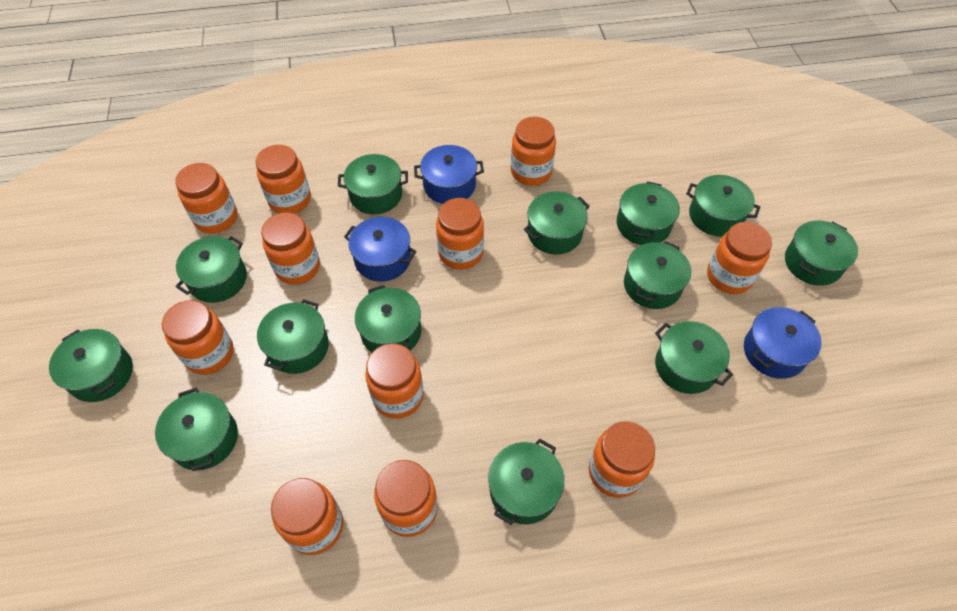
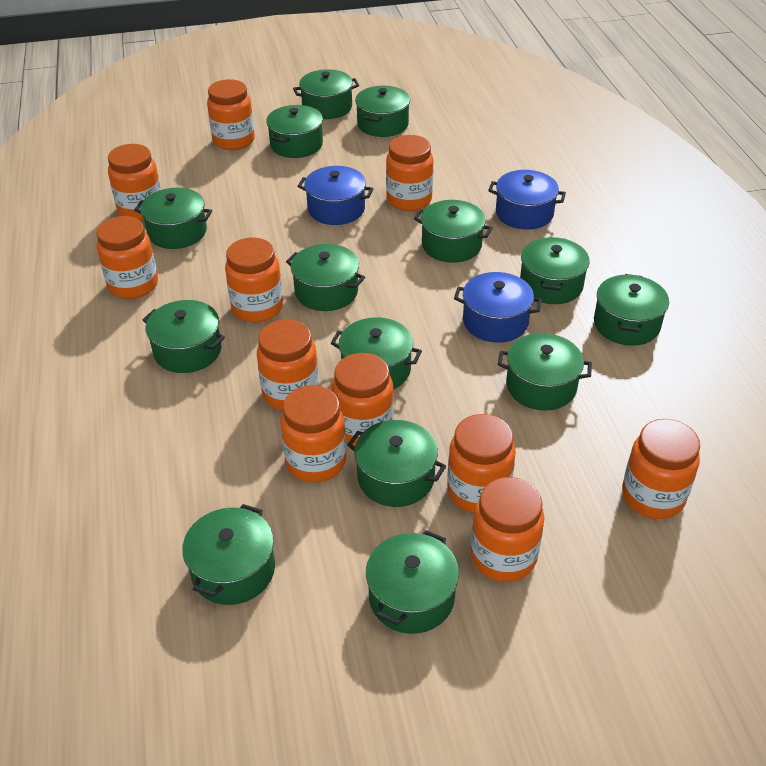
green pot: [49,329,133,402] [155,388,238,471] [175,236,247,303] [257,299,329,374] [338,154,408,214] [355,285,421,352] [488,439,564,525] [524,191,590,254] [617,181,680,245] [624,241,691,309] [655,321,733,394] [686,175,760,237] [785,221,858,286] = 13 -> [134,188,212,249] [143,300,225,373] [182,504,275,605] [266,105,323,158] [286,244,365,311] [293,69,359,119] [331,317,422,389] [347,420,446,507] [355,86,410,137] [366,530,459,634] [414,200,493,263] [498,333,592,411] [520,237,590,304] [594,274,669,346] = 14

